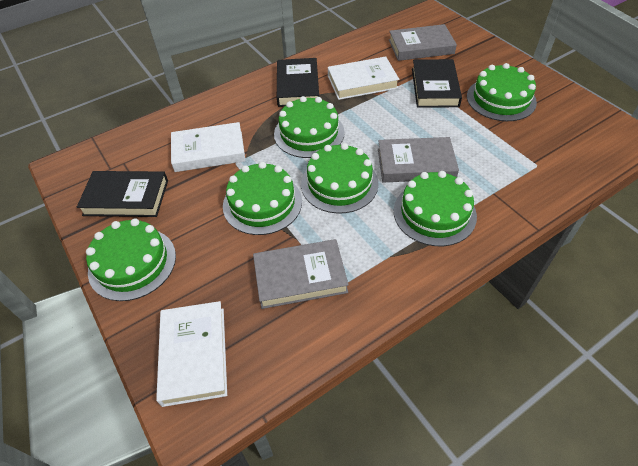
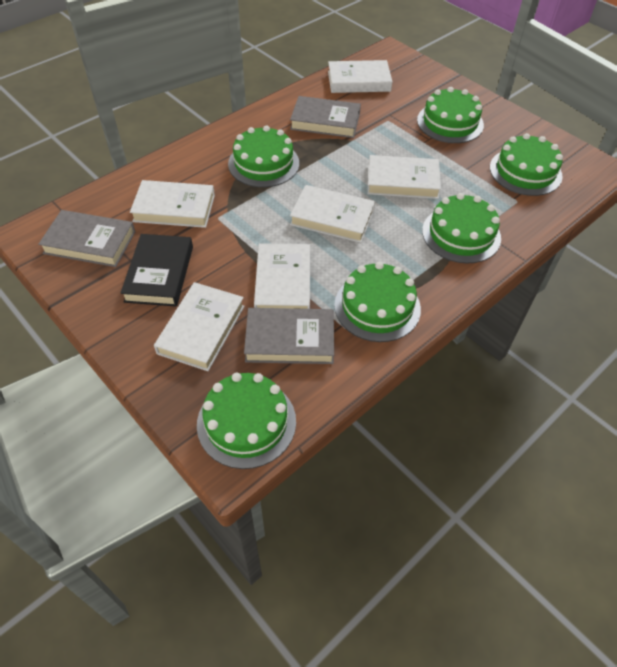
black book: [77,171,168,217] [277,58,319,107] [412,59,462,107] = 3 -> [120,234,193,307] = 1
white book: [156,301,227,407] [171,122,246,172] [328,56,399,100] = 3 -> [130,180,215,228] [154,282,245,371] [254,243,310,309] [290,185,375,243] [328,60,393,93] [368,155,441,199] = 6

